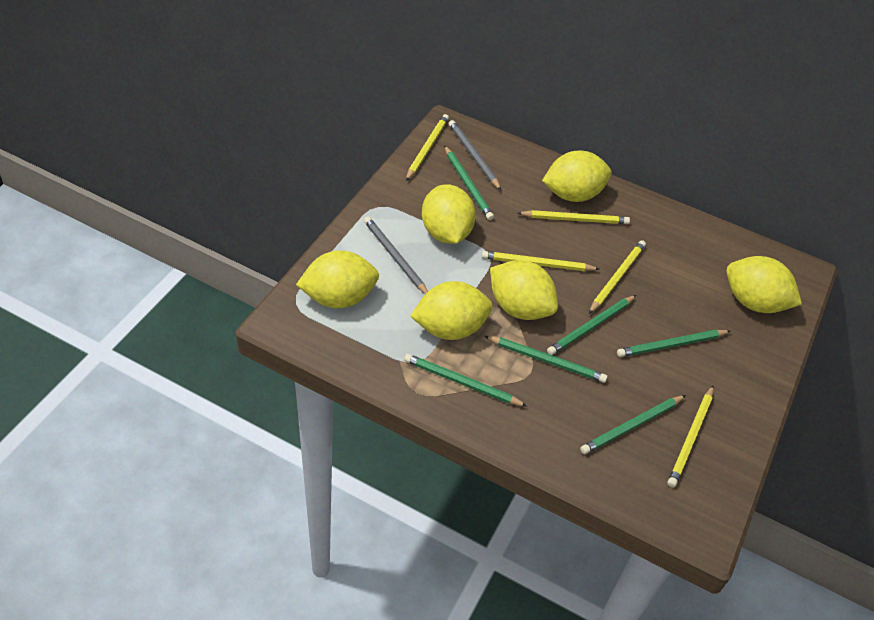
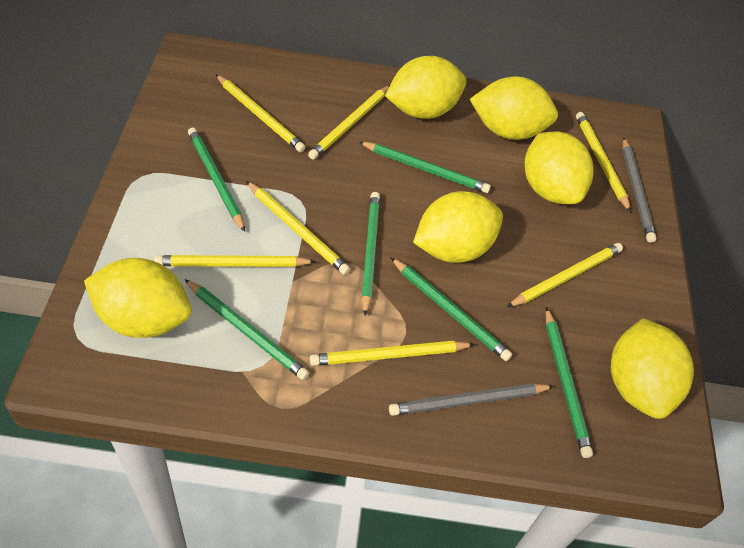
yellow pencil: [406,114,449,181] [482,251,599,271] [518,210,630,224] [589,240,646,314] [668,386,714,488] = 5 -> [154,255,316,267] [215,74,305,152] [246,181,350,275] [308,85,390,159] [310,341,475,366] [507,243,623,307] [576,112,631,212] = 7

